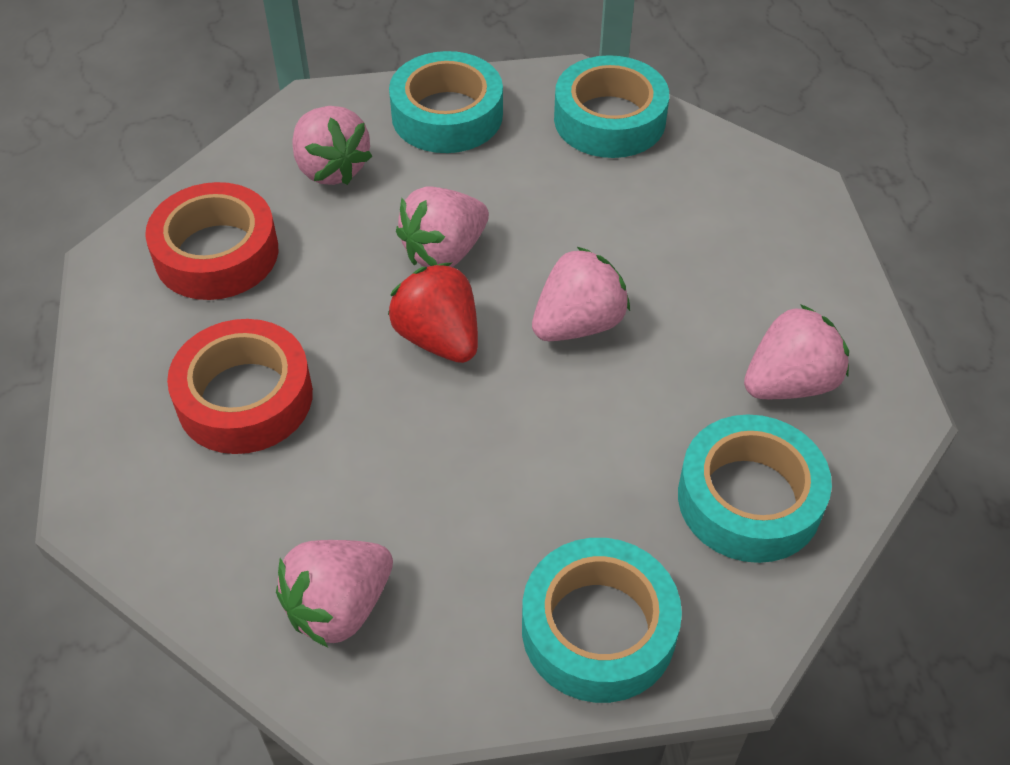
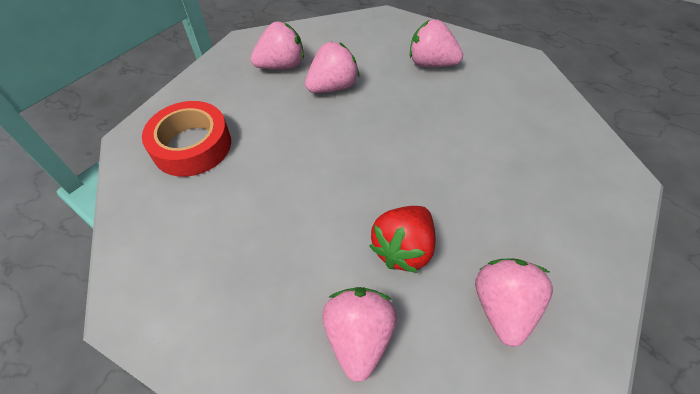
red tape: [145,182,278,300] [167,319,313,454] = 2 -> [142,101,231,177] = 1
turquoise tape: [389,51,503,153] [522,538,682,703] [554,55,669,158] [678,415,832,563] = 4 -> none = 0

